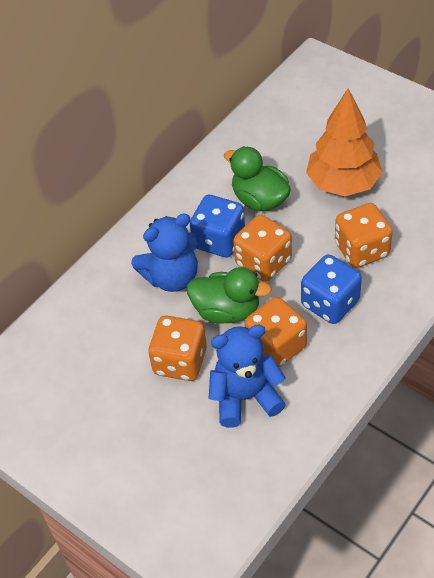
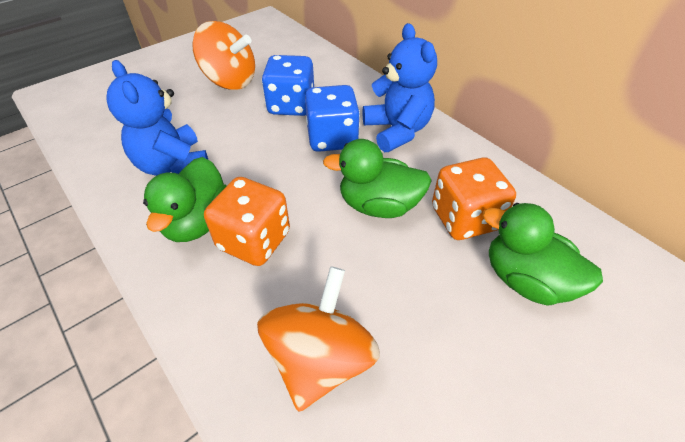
green duck: [187,267,272,324] [224,146,291,211] = 2 -> [143,157,226,242] [323,139,432,218] [482,203,603,306] = 3
orange dice: [148,316,207,381] [233,215,292,282] [245,297,307,367] [335,203,393,268] = 4 -> [204,177,290,266] [432,158,516,240] = 2
orange spinning top: none = 0 -> [192,21,255,90] [257,266,380,411] = 2
orange tree: [306,88,383,196] = 1 -> none = 0

